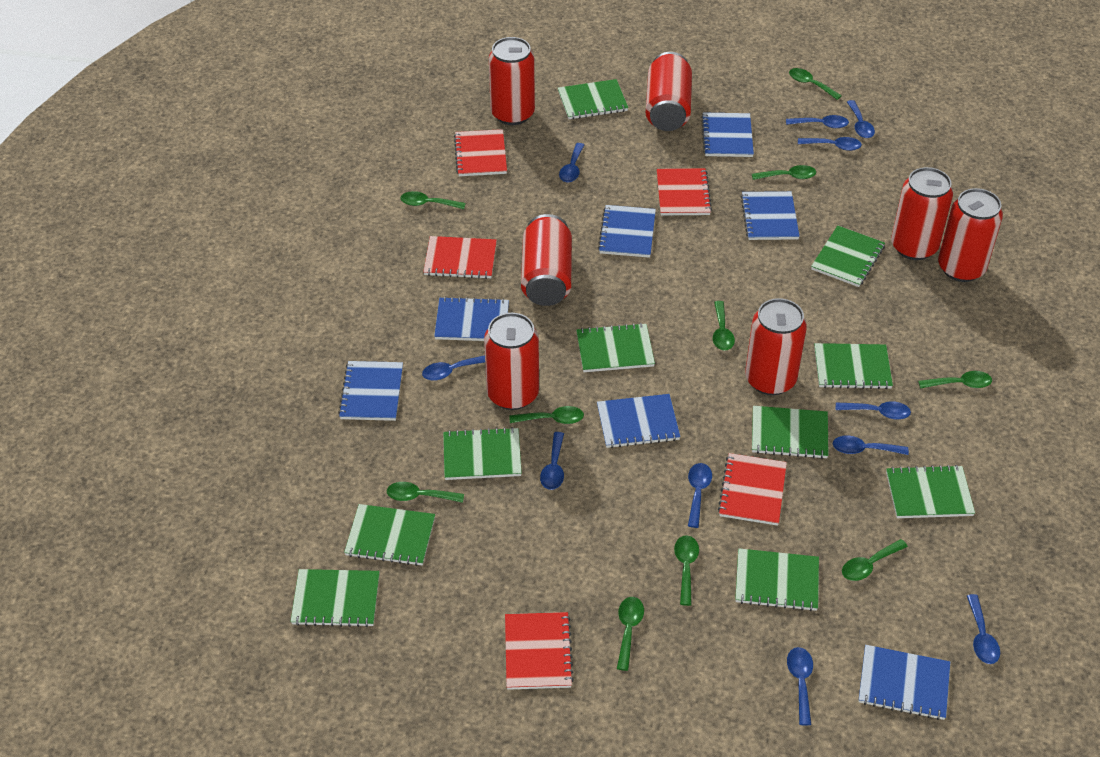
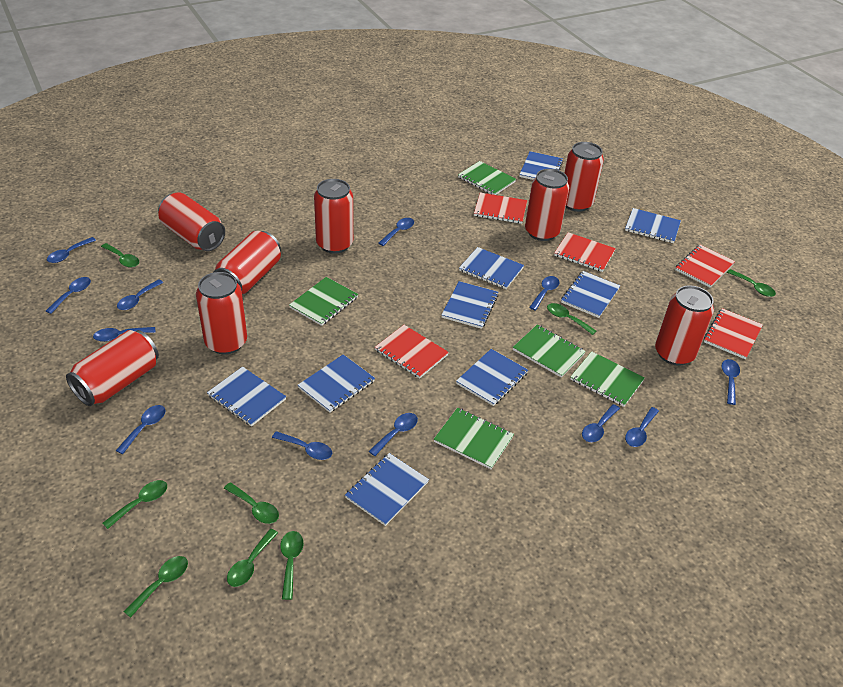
blue notebook: [338,361,403,421] [434,297,509,341] [597,394,680,448] [598,205,656,258] [701,112,754,157] [741,191,800,240] [858,645,950,720] = 7 -> [207,367,286,427] [298,354,375,413] [345,453,429,526] [442,281,498,329] [456,349,528,406] [459,247,524,289] [519,151,563,180] [561,271,620,318] [625,208,681,243] = 9
blue spoon: [422,355,485,381] [540,432,564,490] [559,143,584,182] [688,463,712,528] [786,115,849,128] [787,647,813,725] [798,137,862,151] [833,435,909,455] [836,401,911,420] [847,100,875,138] [967,594,1000,664] = 11 -> [46,277,91,314] [47,237,96,263] [93,327,156,342] [116,405,165,454] [117,279,163,310] [272,431,332,460] [369,413,418,456] [379,218,414,246] [529,276,559,311] [582,404,620,442] [625,407,659,447] [721,359,740,405] = 12
green notebook: [290,569,380,627] [344,504,435,566] [443,427,522,480] [558,79,628,119] [576,323,655,372] [735,548,819,611] [752,406,829,459] [811,225,885,287] [814,343,893,389] [886,465,975,518] = 10 -> [289,277,358,326] [434,408,514,469] [458,161,516,195] [513,325,586,378] [570,351,645,407] = 5
green spoon: [387,482,464,503] [400,191,466,209] [509,406,584,424] [617,597,644,671] [674,535,699,606] [713,301,735,351] [752,165,816,180] [789,68,842,100] [842,539,908,581] [918,371,992,388] = 10 -> [101,243,139,268] [102,480,167,529] [123,556,188,618] [224,482,279,524] [227,529,278,587] [280,531,303,600] [547,303,596,335] [727,269,776,297] = 8
red can: [484,313,539,410] [489,37,535,125] [521,214,572,306] [646,52,692,131] [745,298,807,395] [891,167,953,260] [938,188,1003,282] = 7 -> [66,330,159,406] [158,193,225,251] [196,272,247,354] [213,231,281,294] [314,179,353,254] [525,169,569,241] [565,142,604,212] [655,285,714,366] = 8

